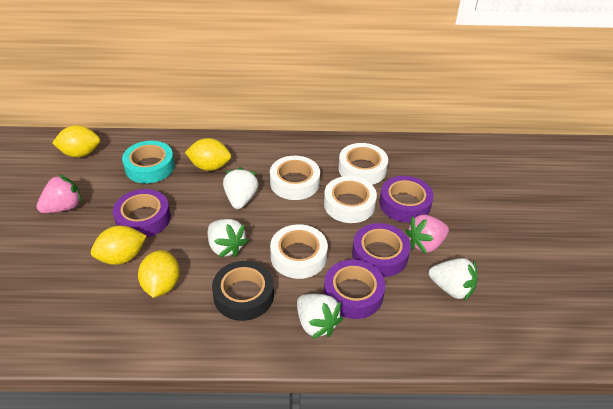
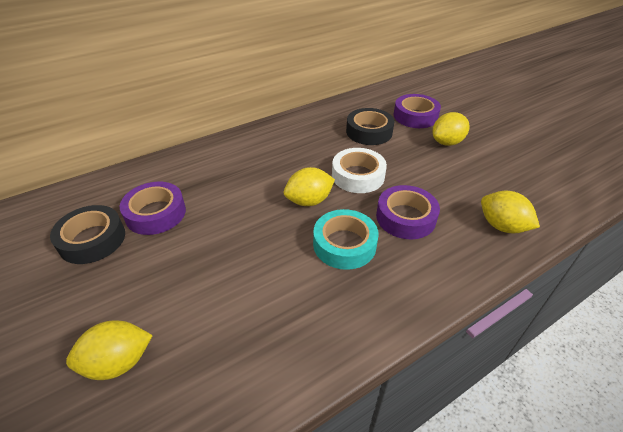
black tape: [212,261,274,321] = 1 -> [50,205,125,264] [346,108,395,145] = 2
pink strawberry: [36,174,82,213] [405,215,449,254] = 2 -> none = 0
purple tape: [113,189,171,238] [324,260,385,319] [352,223,411,277] [380,176,434,223] = 4 -> [120,182,186,235] [376,185,440,239] [394,94,441,128] = 3
white strawberry: [208,219,248,257] [223,167,258,209] [297,294,343,339] [429,258,478,301] = 4 -> none = 0
white tape: [270,156,320,200] [270,224,328,279] [324,176,377,223] [338,143,388,185] = 4 -> [332,148,387,193] = 1

